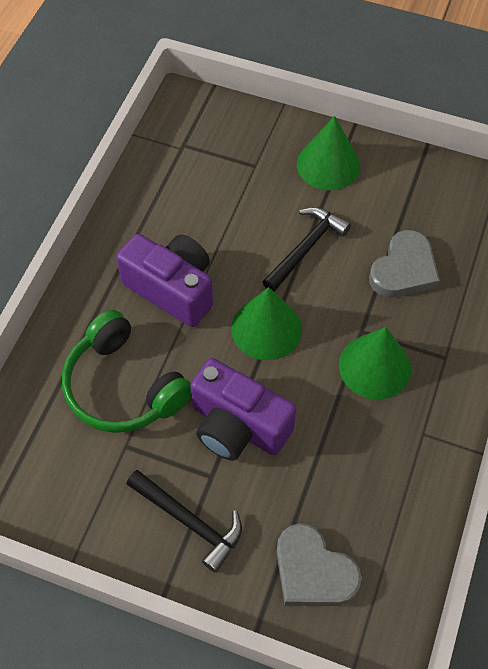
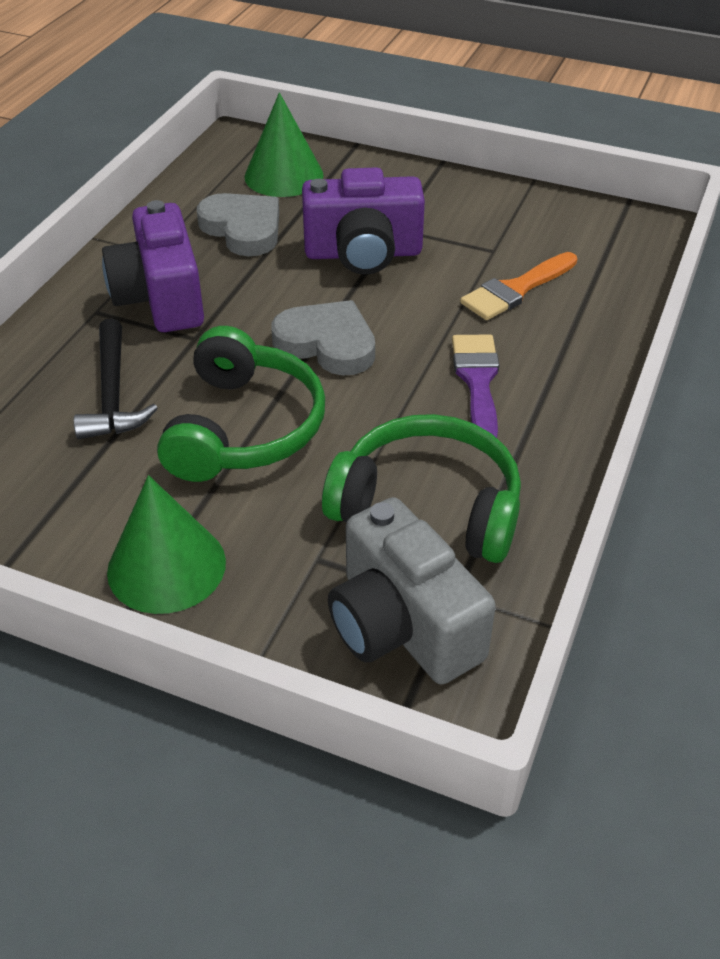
black hammer: [127,470,242,573] [263,207,351,292] = 2 -> [74,318,158,439] = 1
green cone: [231,287,302,360] [297,116,360,190] [339,327,411,400] = 3 -> [107,475,226,614] [244,93,324,197] = 2
green headphones: [62,310,191,433] = 1 -> [157,326,325,482] [322,414,521,563] = 2
grey camera: none = 0 -> [328,497,496,684] = 1
orange brush: none = 0 -> [460,252,577,320] = 1
purple brush: none = 0 -> [452,334,499,438] = 1

